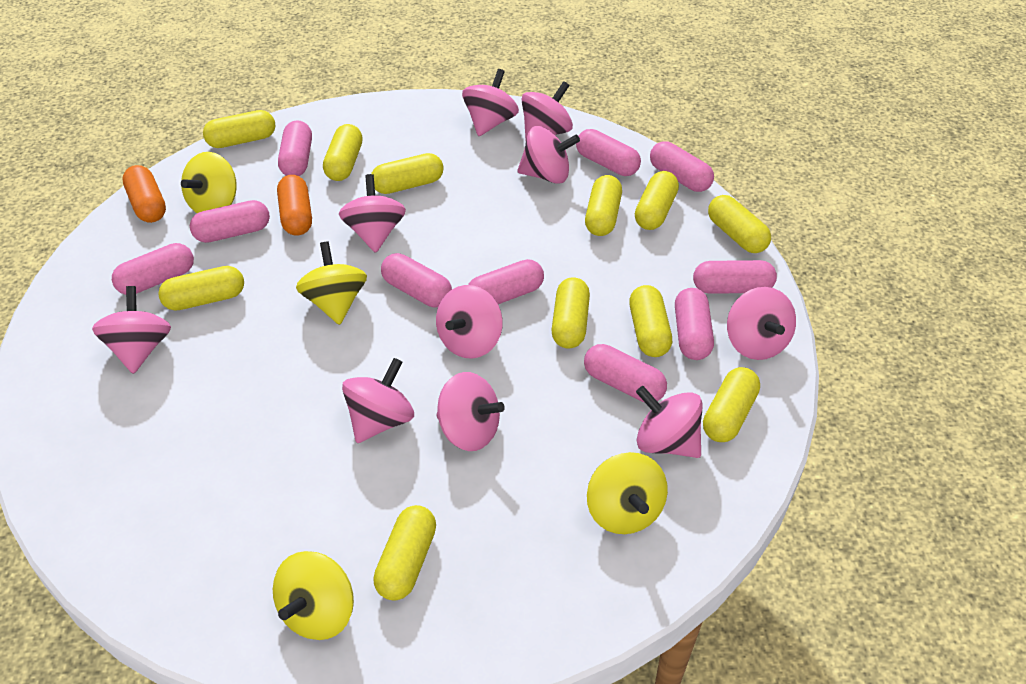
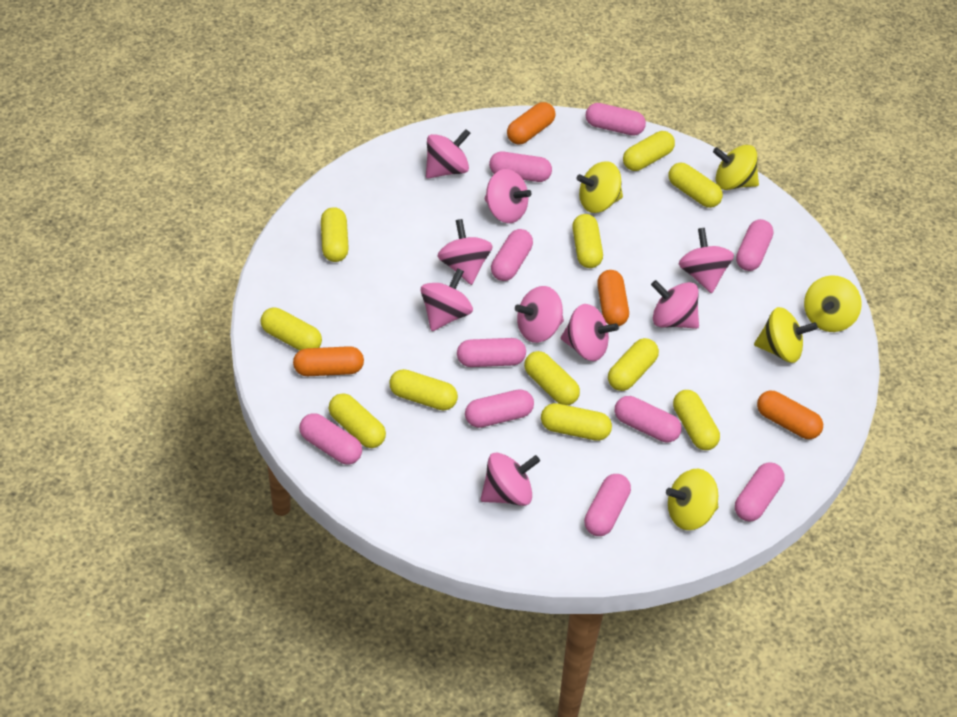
orange capsule: [122,165,166,223] [277,175,312,236] = 2 -> [293,346,364,376] [507,102,555,144] [597,270,629,326] [757,391,823,439] = 4
pink spinning top: [92,286,171,374] [339,174,406,253] [342,358,414,443] [436,285,503,359] [436,372,505,451] [462,69,519,136] [517,126,580,184] [522,81,573,140] [636,386,703,458] [727,287,796,360] = 10 -> [421,268,473,331] [426,129,471,179] [438,219,493,285] [480,453,540,506] [484,169,532,223] [515,286,564,343] [561,304,619,361] [651,280,699,329] [679,228,734,293] = 9
yellow spinning top: [181,152,237,213] [273,551,354,640] [296,242,367,325] [587,452,668,534] = 4 -> [576,161,623,213] [666,469,719,530] [713,145,759,190] [754,307,818,363] [804,275,862,332] = 5

